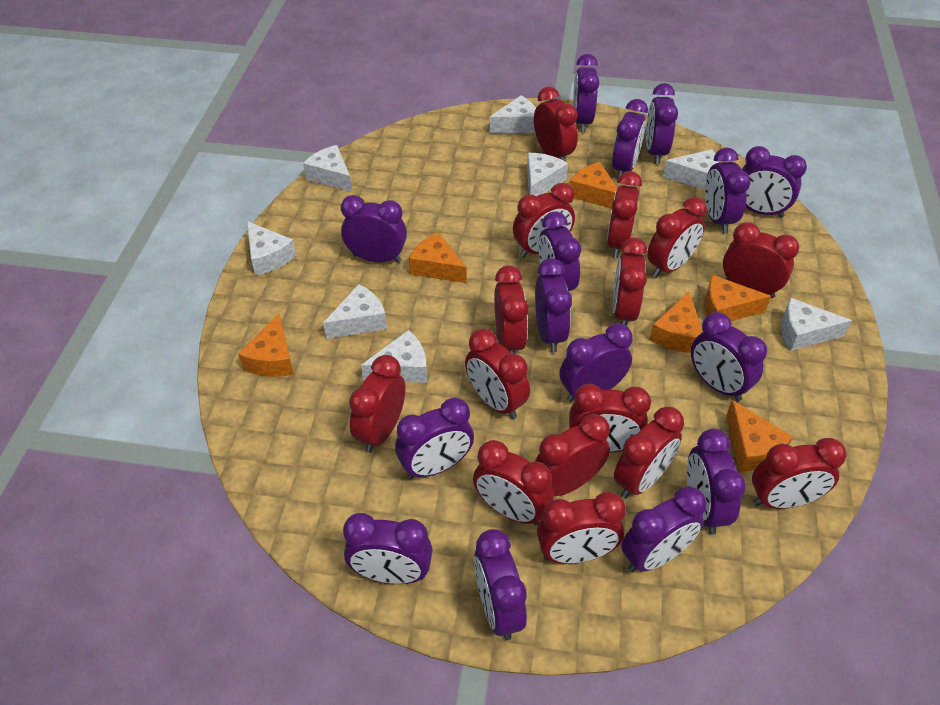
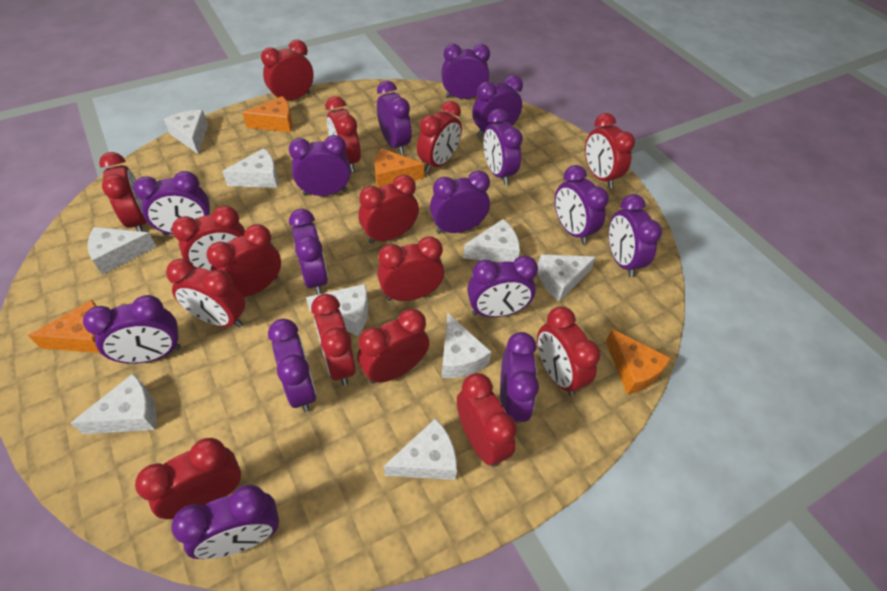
orange cheese: [238,314,294,377] [409,232,467,283] [570,162,617,209] [649,292,703,353] [704,275,771,321] [726,400,793,472] = 6 -> [28,300,100,353] [242,96,292,132] [375,148,424,188] [605,329,671,395] = 4
white cheese: [247,221,296,275] [303,145,352,192] [323,284,387,339] [361,330,427,383] [489,96,536,133] [527,153,568,196] [662,149,719,190] [781,298,852,351] = 8 -> [71,374,157,434] [88,227,156,275] [164,110,208,154] [222,148,278,188] [306,284,368,336] [384,418,457,480] [442,313,491,378] [463,219,520,262] [538,254,596,301] = 9

